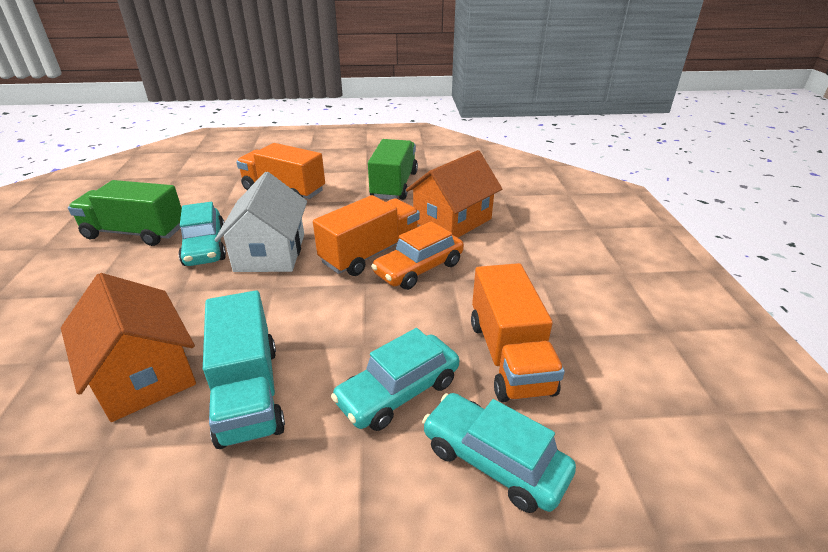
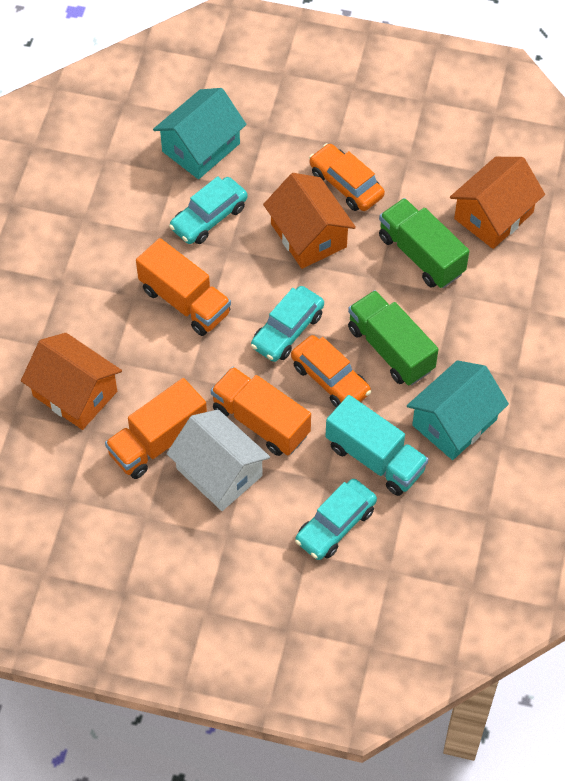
orange car: [371,221,464,290] = 1 -> [291,335,371,408] [309,143,385,211] = 2
orange house: [61,273,196,422] [406,150,502,238] = 2 -> [21,333,122,430] [263,173,356,269] [450,157,545,249] = 3
turquoise house: none = 0 -> [153,88,247,179] [407,360,509,460] = 2

